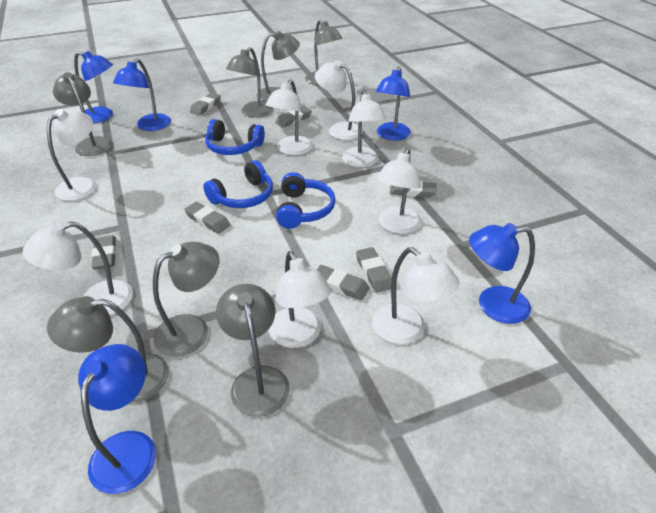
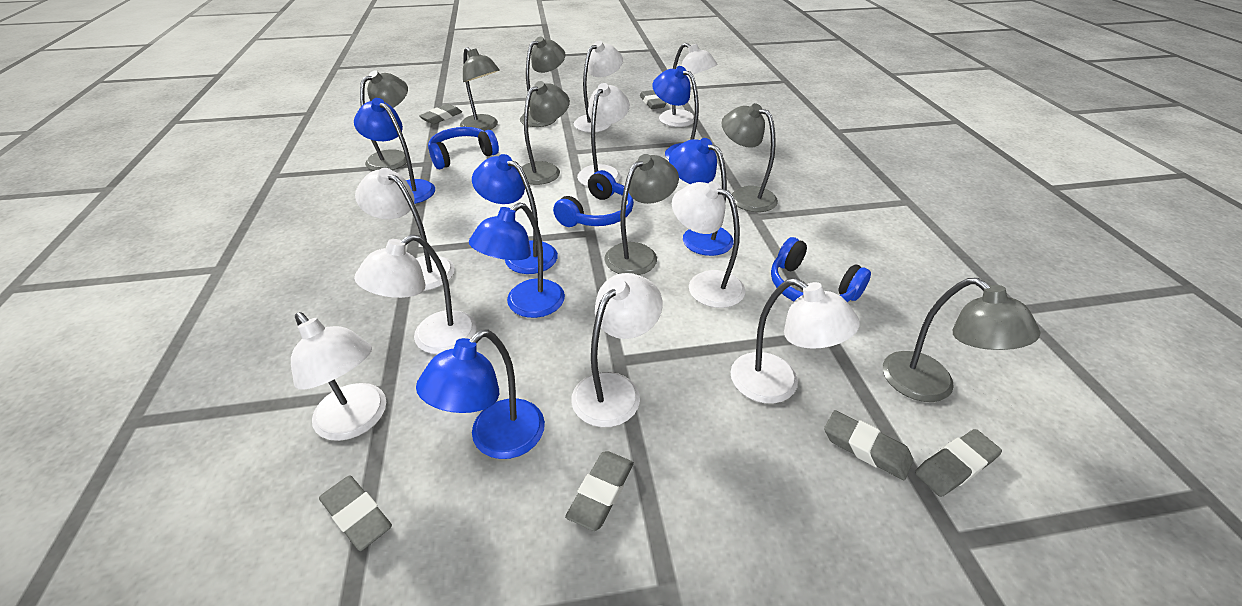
blue lamp: [74,51,113,123] [78,344,156,494] [113,59,171,131] [376,67,411,140] [469,223,535,324] = 5 -> [354,98,435,204] [416,329,545,459] [469,202,565,318] [472,154,558,274] [652,66,699,160] [669,138,734,256] = 6
grey eraser: [91,235,116,269] [184,202,230,234] [190,93,221,115] [275,106,312,128] [317,265,369,300] [356,247,392,293] [390,181,437,198] = 7 -> [319,475,392,551] [419,104,462,124] [565,451,634,531] [640,90,667,109] [824,410,913,480] [915,429,1002,497] = 6
white lamp: [23,221,133,315] [47,109,96,201] [266,79,313,155] [268,251,331,348] [315,60,363,140] [342,90,386,167] [372,247,459,344] [377,148,421,234] = 8 -> [291,312,386,441] [354,234,477,354] [355,168,455,291] [571,273,663,427] [574,41,623,132] [577,83,630,187] [659,43,717,127] [672,181,745,308] [730,278,860,404] = 9

